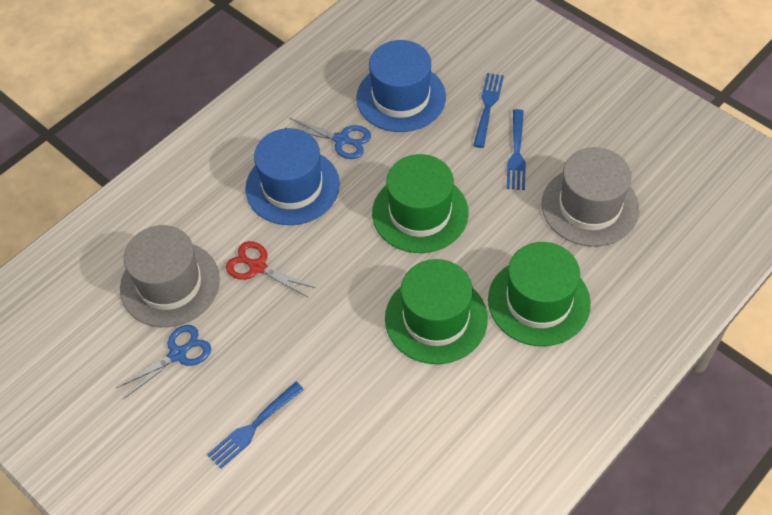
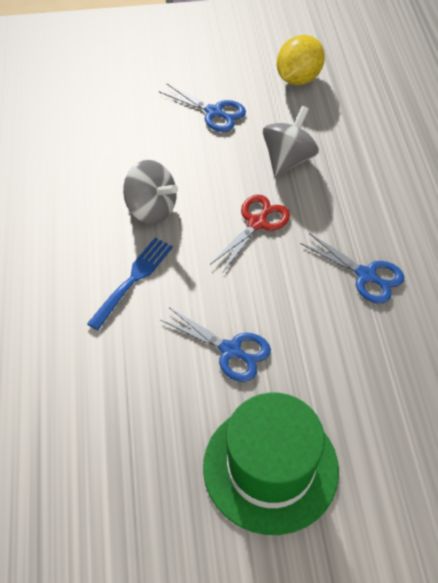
blue fork: [207,382,304,469] [473,73,504,148] [507,109,526,190] = 3 -> [87,238,173,330] = 1
blue hat: [245,128,340,225] [356,40,446,132] = 2 -> none = 0
blue scissors: [116,325,211,399] [290,118,371,159] = 2 -> [159,83,246,132] [160,308,271,382] [300,233,404,304] = 3
green hat: [372,154,469,253] [385,259,488,364] [488,242,591,346] = 3 -> [203,392,339,535] = 1
grey hat: [120,225,220,327] [542,147,639,247] = 2 -> none = 0
grey spinning top: none = 0 -> [123,160,178,224] [263,106,319,177] = 2
yellow lemon: none = 0 -> [277,35,325,85] = 1

